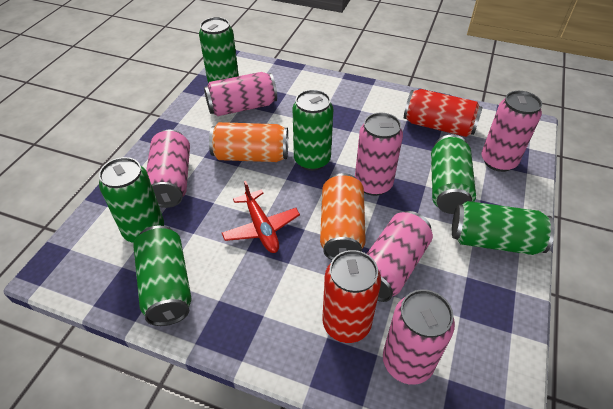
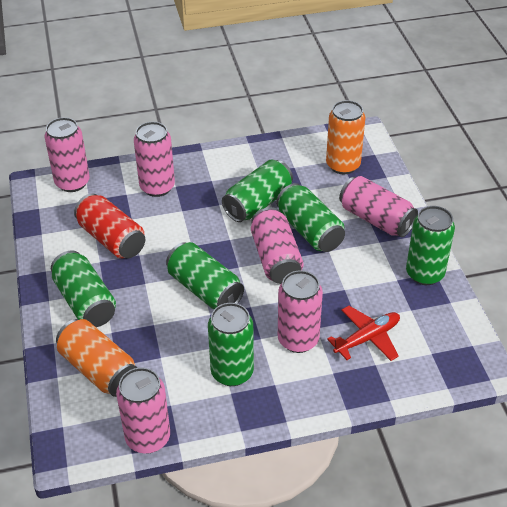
red can: [322,250,381,343] [404,89,483,137] = 2 -> [74,193,145,258] = 1

